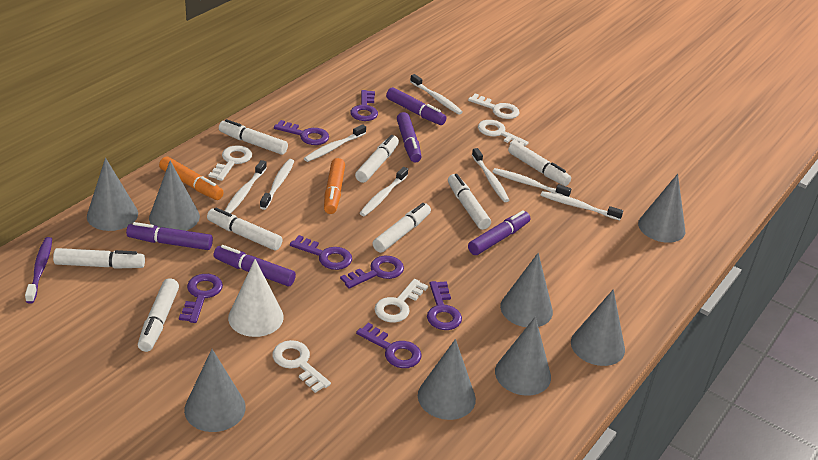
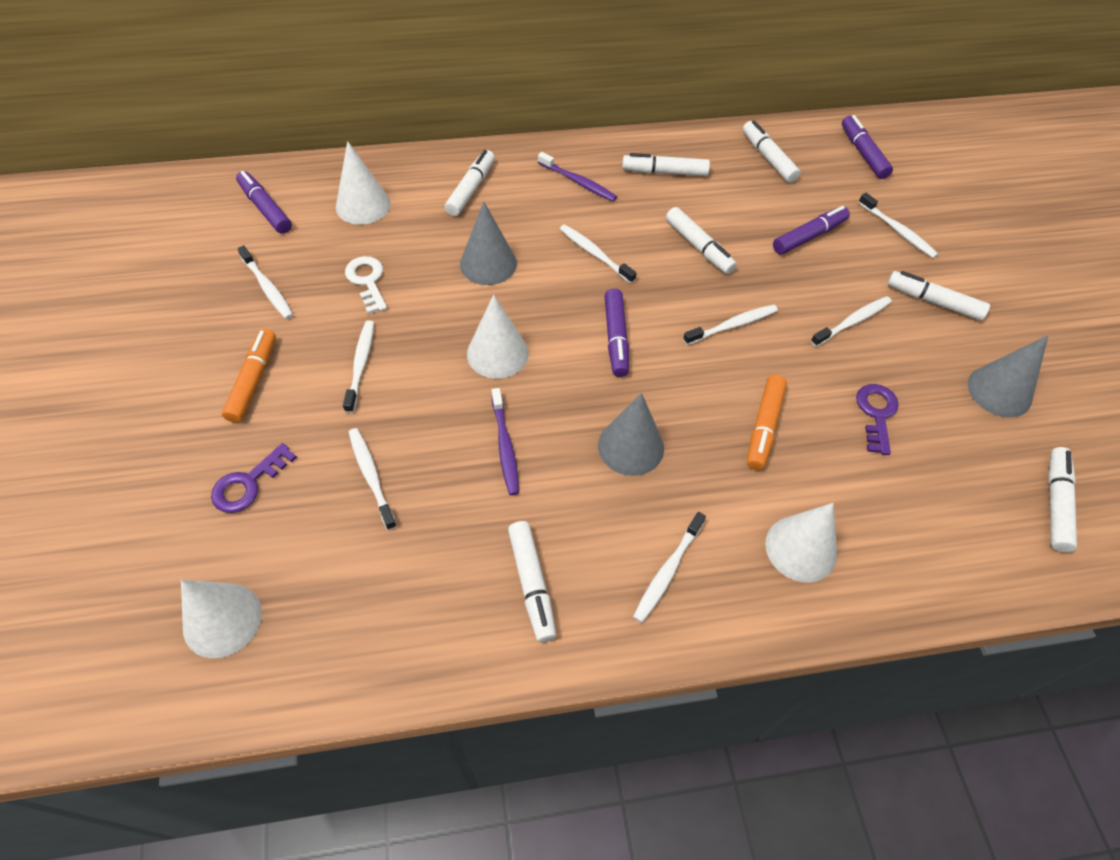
grey cone: [87,158,138,231] [149,161,200,231] [184,349,246,432] [418,339,476,420] [495,317,551,396] [500,253,553,327] [571,289,625,366] [638,174,685,243] = 8 -> [460,201,517,285] [598,393,664,476] [968,335,1048,418] = 3
purple key: [179,274,223,323] [274,120,329,145] [290,235,352,270] [340,256,404,289] [350,90,378,121] [356,323,421,368] [427,281,462,330] = 7 -> [211,443,297,513] [856,384,899,455] = 2
purple marker: [126,222,213,250] [214,245,296,286] [386,87,446,125] [397,112,422,163] [468,210,530,255] = 5 -> [236,171,292,234] [604,289,629,377] [773,206,850,255] [842,115,893,179] = 4
purple toothbrush: [25,237,52,304] = 1 -> [492,388,519,495] [538,152,617,201] = 2
white cone: [228,259,284,337] = 1 -> [181,580,262,658] [336,141,391,225] [467,295,529,379] [765,503,837,582] = 4
white key: [208,145,252,181] [273,340,331,393] [374,279,428,323] [468,93,520,119] [478,120,529,146] = 5 -> [345,256,387,314] = 1
white marker: [53,248,145,269] [138,278,179,352] [207,207,283,250] [219,119,288,155] [355,135,399,183] [373,203,431,253] [448,174,491,230] [508,141,571,186] = 8 -> [444,150,495,216] [508,521,557,642] [622,153,710,176] [666,207,737,274] [743,120,801,183] [887,271,990,321] [1048,447,1077,552] = 7

